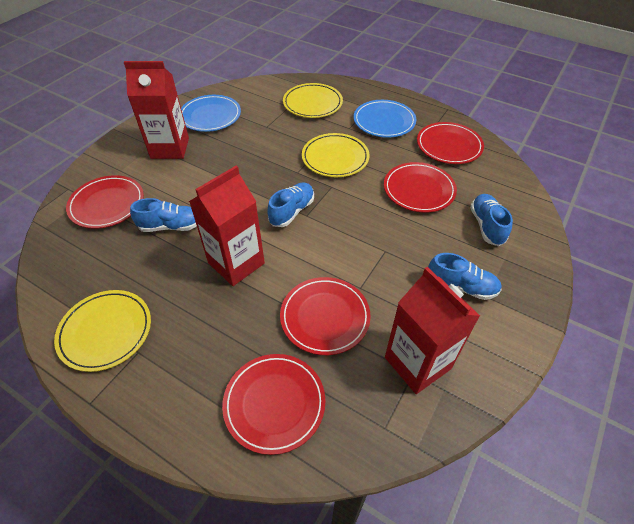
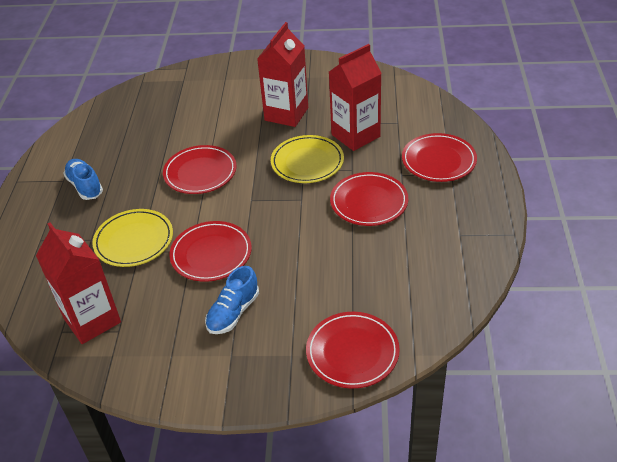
blue plate: [181,95,241,132] [354,100,416,138] = 2 -> none = 0
blue shoe: [130,198,197,232] [267,182,314,227] [428,253,502,300] [470,194,513,246] = 4 -> [63,159,103,200] [205,266,259,334] = 2
yellow plate: [54,290,151,372] [283,83,343,118] [302,133,369,177] = 3 -> [92,209,173,267] [271,135,344,183] = 2

